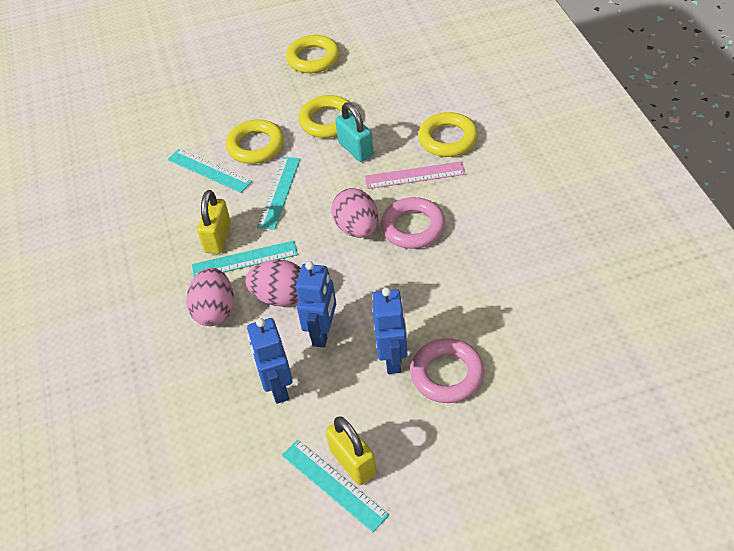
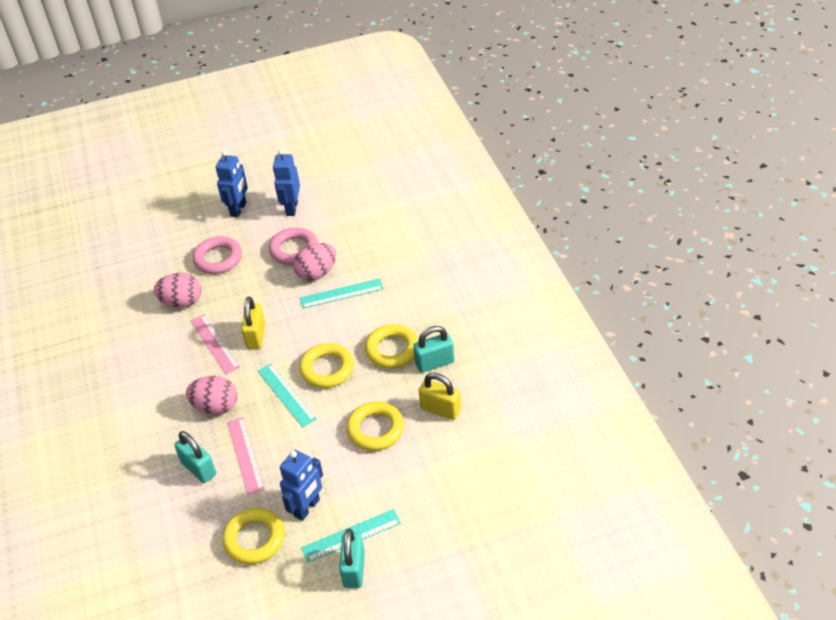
pink ruler: [365,161,465,189] = 1 -> [191,314,240,374] [227,417,265,495] = 2
turquoise padlock: [335,102,373,162] = 1 -> [174,431,216,483] [339,529,365,588] [413,326,455,373] = 3
turquoise ruler: [167,149,252,193] [192,241,298,277] [257,157,300,230] [282,440,389,532] = 4 -> [258,363,317,427] [300,278,384,309] [301,509,401,563] = 3

